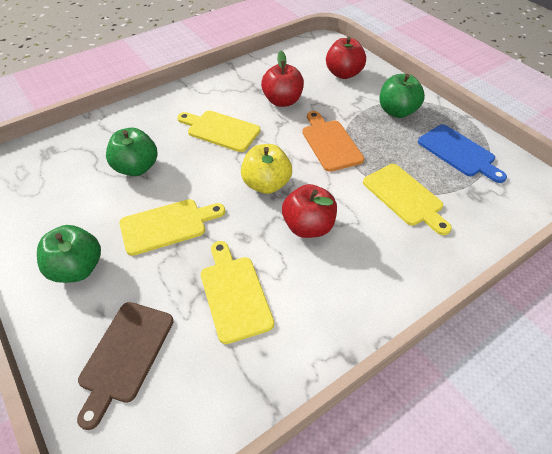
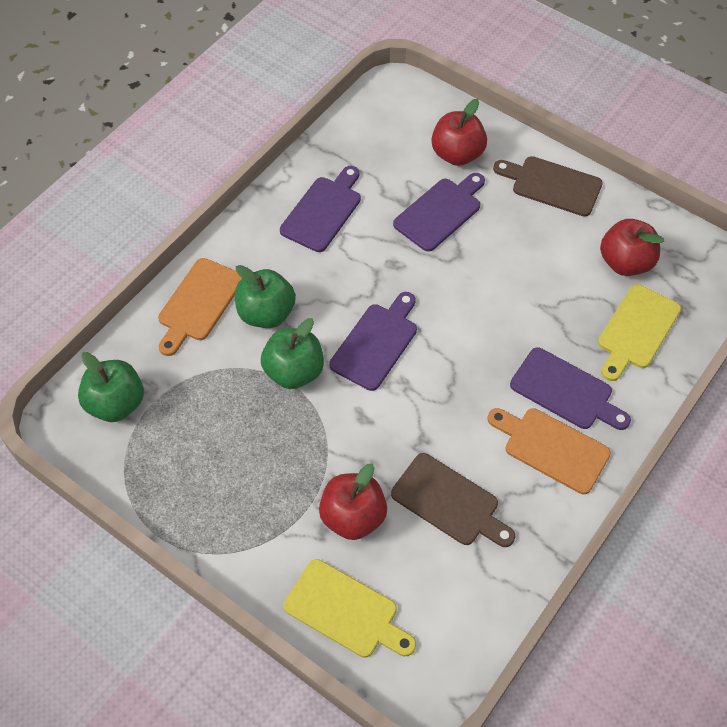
blue cutting board: [418,125,507,183] = 1 -> none = 0
brown cutting board: [77,302,174,430] = 1 -> [391,453,515,547] [493,156,603,217] = 2
orange cutting board: [302,111,364,172] = 1 -> [158,258,242,356] [487,408,611,494] = 2
purple cutting board: none = 0 -> [280,166,361,252] [329,292,417,391] [393,173,485,252] [510,347,631,430] = 4
yellow apple: [241,144,292,194] = 1 -> none = 0
yellow cutting board: [119,199,225,256] [177,111,261,152] [201,241,274,344] [363,164,452,235] = 4 -> [284,559,416,658] [598,284,681,381] = 2

